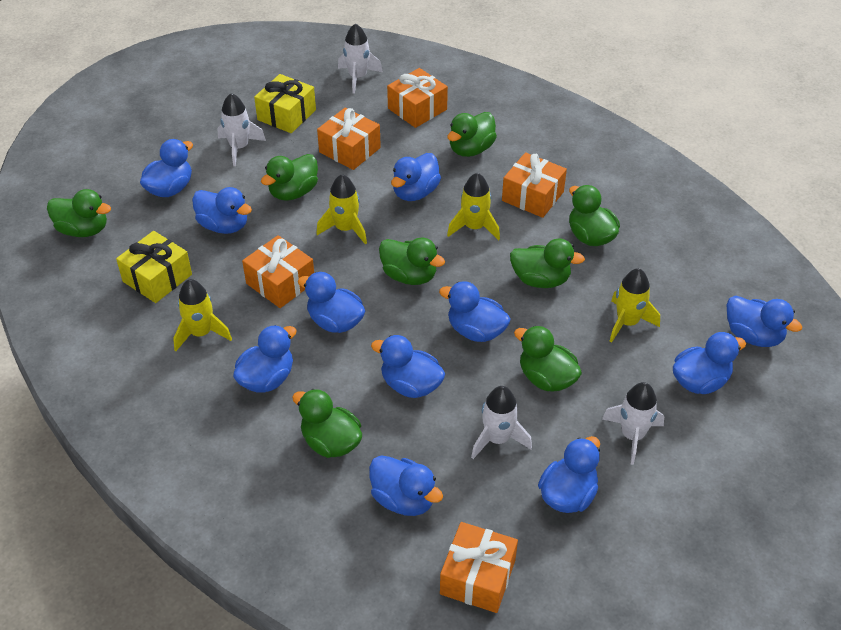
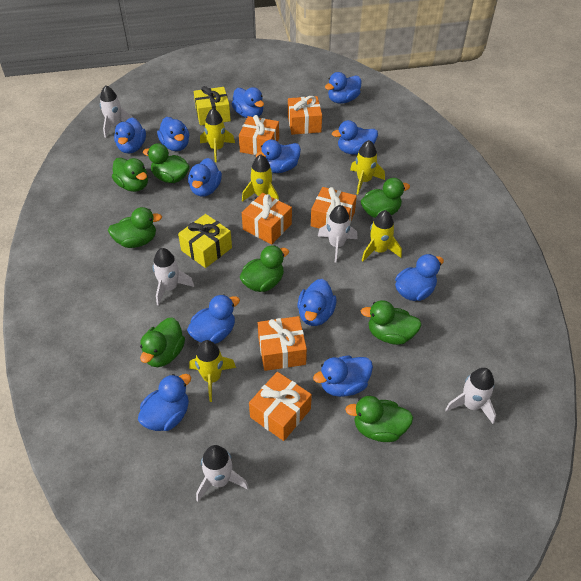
blue duck: [140,139,193,197] [192,187,252,234] [233,325,297,392] [298,272,365,333] [369,455,443,516] [371,335,445,398] [391,153,441,201] [439,281,510,342] [538,436,600,513] [673,332,746,394] [727,295,802,347] = 11 -> [114,117,146,154] [138,374,191,431] [157,117,189,151] [187,295,240,344] [188,158,222,197] [232,87,264,118] [256,140,301,173] [298,279,337,326] [313,355,373,397] [325,72,361,103] [332,120,378,155] [395,254,444,301] = 12
orange gift: [242,235,314,308] [317,107,381,170] [387,68,448,128] [440,522,518,613] [502,152,567,218] = 5 -> [239,115,279,155] [242,193,292,244] [249,372,312,441] [258,316,307,371] [288,96,322,135] [311,187,357,229] = 6
white rocket: [217,93,266,166] [338,23,383,94] [471,386,532,459] [602,382,664,465] = 4 -> [100,85,132,138] [153,248,194,306] [196,445,248,501] [318,205,358,263] [445,368,496,424] = 5
yellow rocket: [173,279,232,351] [316,174,367,244] [447,173,500,241] [610,268,660,343] = 4 -> [189,340,236,402] [200,108,235,162] [242,154,279,202] [350,140,385,194] [362,210,402,262] = 5

